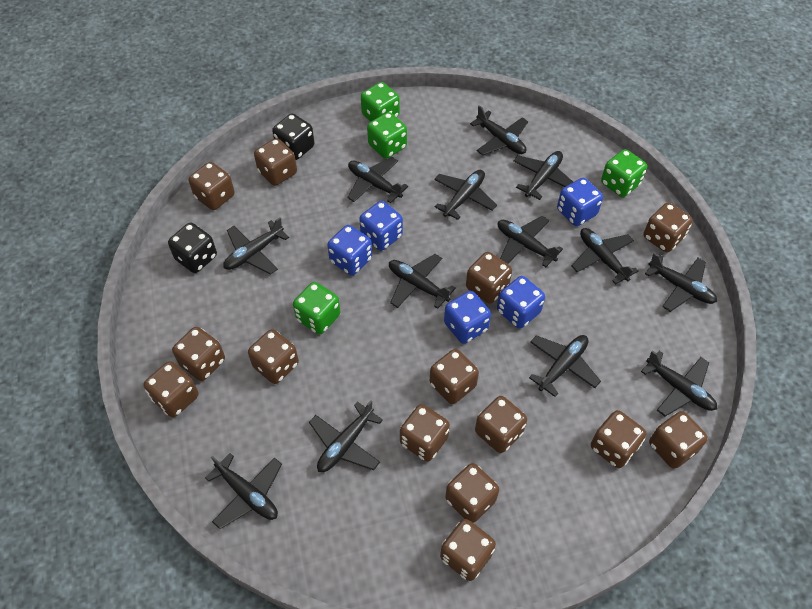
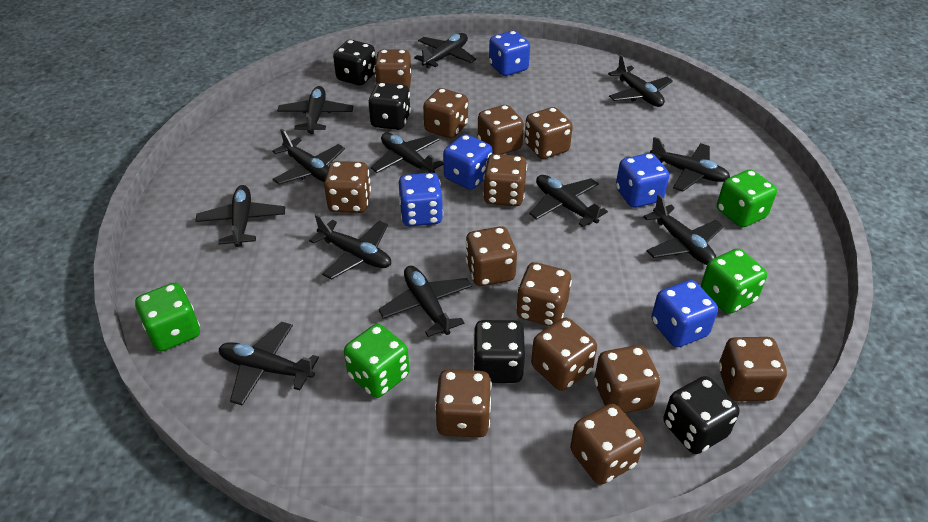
black dice: [168,223,217,273] [272,114,314,160] = 2 -> [333,40,376,86] [368,82,411,130] [473,320,525,383] [663,376,740,454] = 4
black plane: [205,453,282,529] [223,218,289,275] [309,400,383,472] [347,157,408,203] [389,254,456,309] [434,170,497,220] [470,105,528,155] [498,216,563,267] [513,151,573,200] [529,335,601,397] [572,228,638,285] [641,350,717,417] [645,253,717,312] = 13 -> [195,185,285,247] [219,322,319,406] [272,129,345,185] [277,86,353,134] [309,214,391,280] [371,133,443,174] [378,266,472,337] [414,33,476,69] [529,175,608,227] [608,55,673,107] [643,194,724,265] [650,137,730,192] = 12
brown dice: [143,361,199,417] [172,327,225,381] [189,162,235,210] [248,329,299,384] [254,138,297,186] [400,404,450,461] [430,349,479,404] [440,519,496,581] [445,463,499,523] [466,252,512,303] [475,396,527,453] [591,410,646,468] [643,203,693,252] [649,411,708,469] = 14 -> [324,161,371,213] [374,50,411,89] [423,88,468,138] [435,369,492,437] [465,226,517,286] [478,105,524,154] [483,154,527,206] [516,262,572,326] [525,107,573,159] [531,318,597,391] [570,404,644,485] [594,345,660,413] [718,337,787,401] = 13

